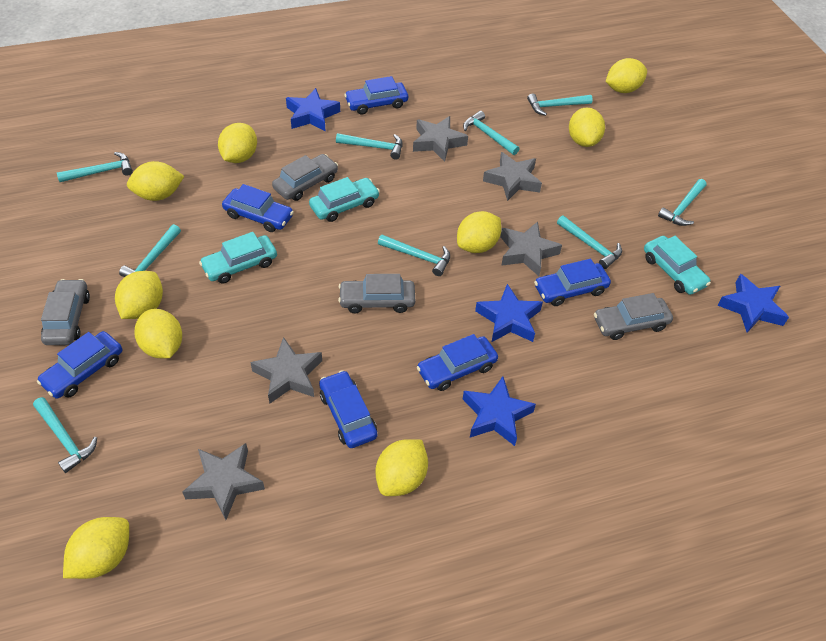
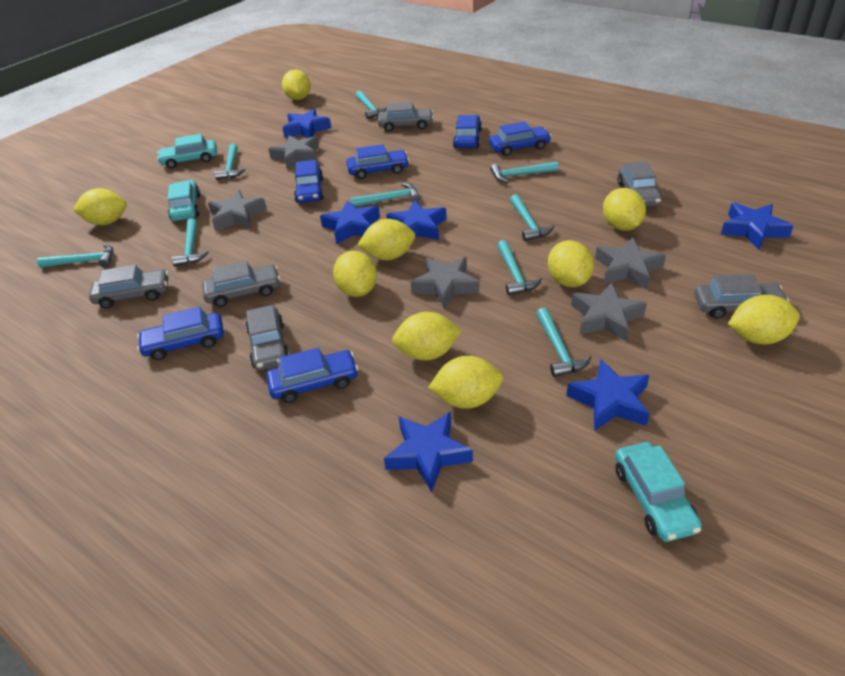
blue star: [286,88,340,132] [463,377,536,446] [475,284,543,342] [717,274,789,332] = 4 -> [283,109,331,138] [320,200,380,244] [384,412,473,492] [386,200,447,240] [566,359,650,431] [721,202,794,249] = 6
grey car: [41,279,90,345] [272,154,338,201] [338,274,415,313] [594,293,673,340] = 4 -> [89,264,169,308] [202,261,280,307] [246,305,290,370] [378,102,434,132] [617,161,662,207] [694,274,789,319] = 6

